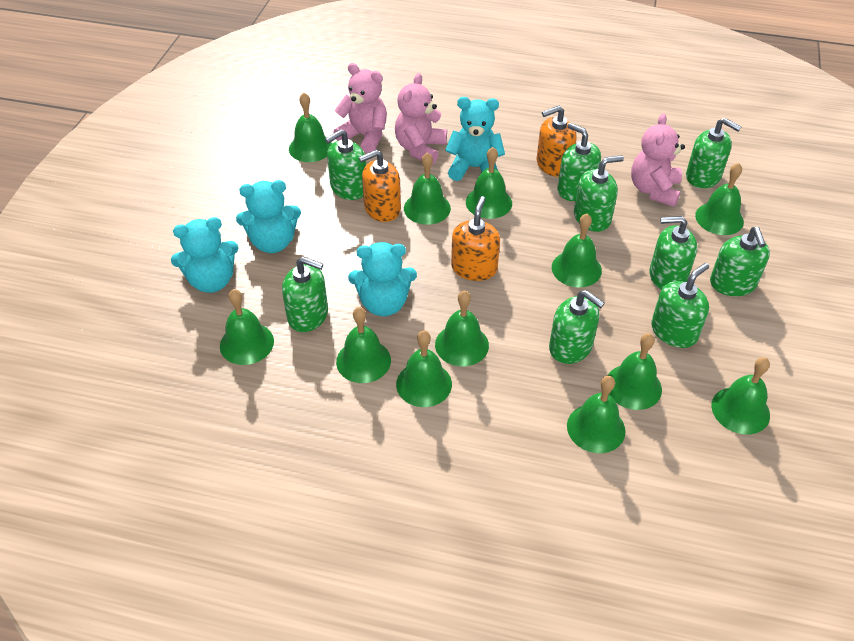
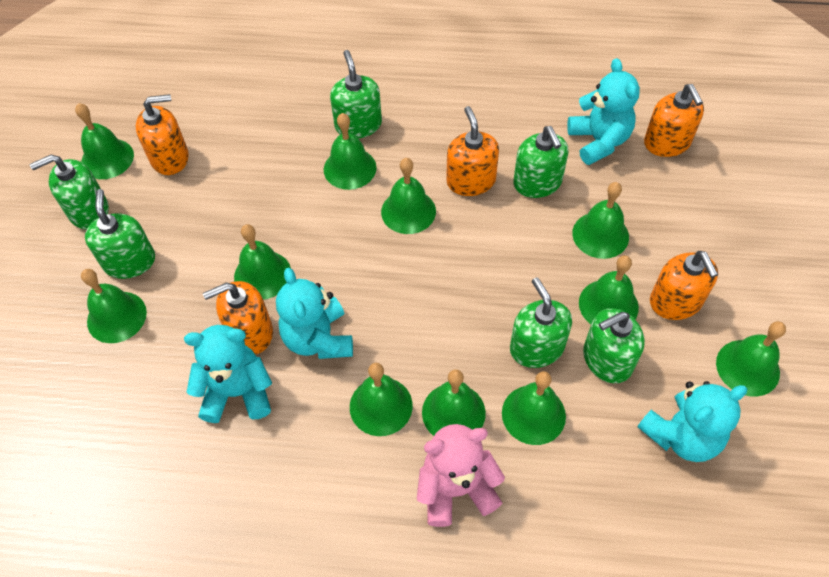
green bell: [220,289,274,365] [289,93,332,162] [336,307,391,383] [396,330,452,407] [404,153,451,225] [435,290,489,366] [466,147,512,219] [552,214,602,287] [567,376,626,453] [607,333,662,410] [695,163,744,235] [712,357,770,434] = 12 -> [75,103,134,179] [81,269,147,343] [234,224,291,300] [324,113,376,190] [350,363,413,436] [381,158,436,234] [422,369,486,436] [502,371,566,445] [572,182,629,259] [579,255,639,324] [716,321,786,397] = 11
green soap dispenser: [282,257,328,332] [325,129,366,200] [549,290,605,364] [557,123,601,201] [574,155,624,232] [650,216,697,290] [651,263,709,348] [686,118,741,188] [710,227,770,296] = 9 -> [30,155,109,230] [85,189,155,279] [330,50,382,138] [510,278,572,368] [514,126,569,198] [583,308,645,383] = 6
orange soap dispenser: [359,150,401,222] [451,196,500,281] [537,106,576,177] = 3 -> [136,94,189,175] [203,281,273,354] [446,106,499,196] [644,84,704,157] [650,251,718,320] = 5
pink teddy bear: [333,63,387,153] [395,73,447,165] [631,113,685,207] = 3 -> [417,424,505,527] = 1

